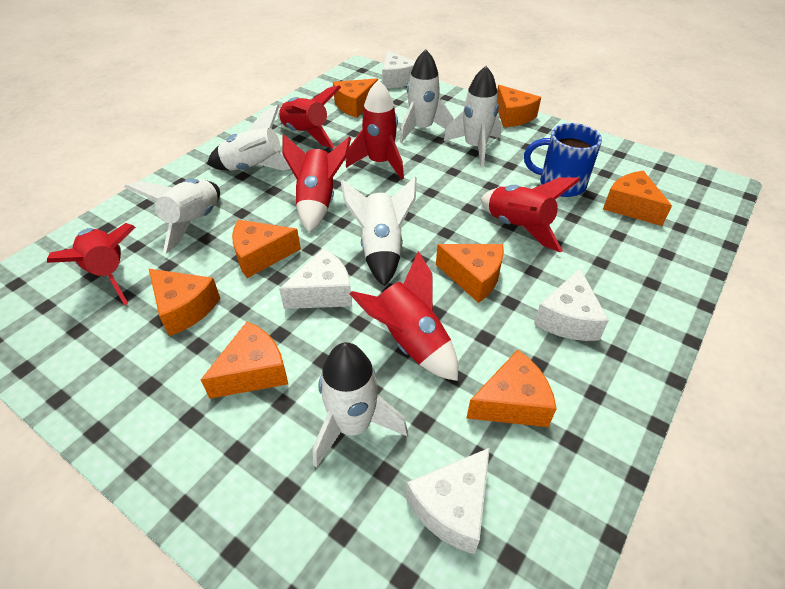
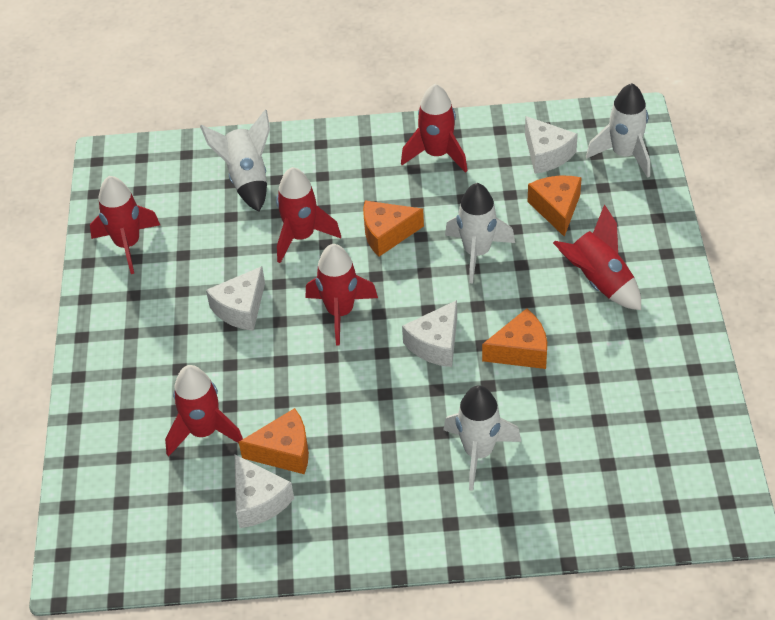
blue mug: [524,123,602,197] = 1 -> none = 0
orange cheese: [149,269,220,336] [201,322,288,399] [232,220,301,278] [333,78,378,118] [436,244,504,303] [466,350,557,427] [497,85,541,127] [603,171,672,226] = 8 -> [239,408,309,474] [363,201,424,257] [482,308,547,369] [528,176,582,237] = 4
white rocket: [124,179,220,254] [207,104,291,171] [313,342,408,468] [341,177,417,287] [400,49,453,143] [444,66,502,167] = 6 -> [200,109,270,212] [443,385,521,491] [445,183,515,284] [586,83,650,178] = 4

